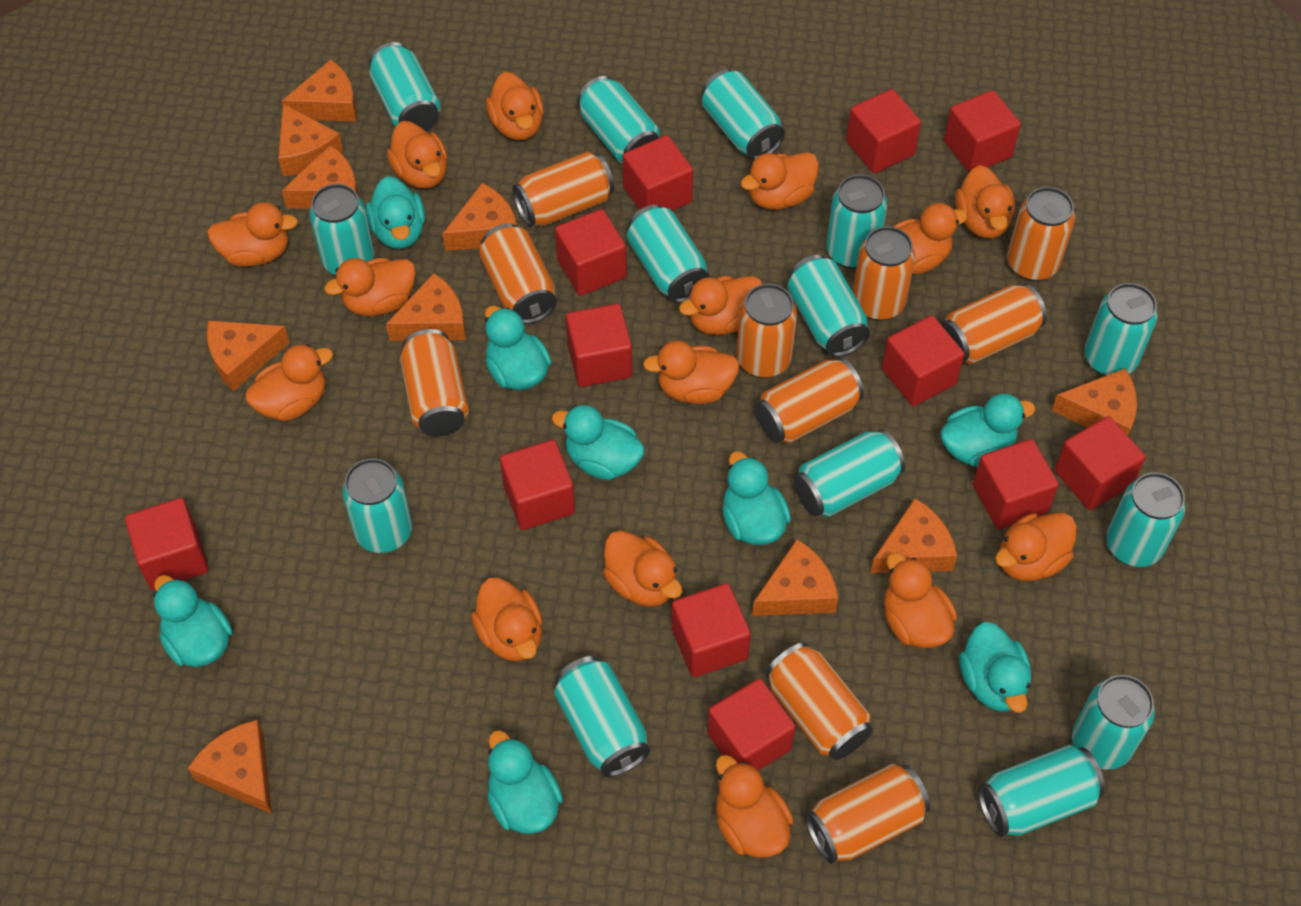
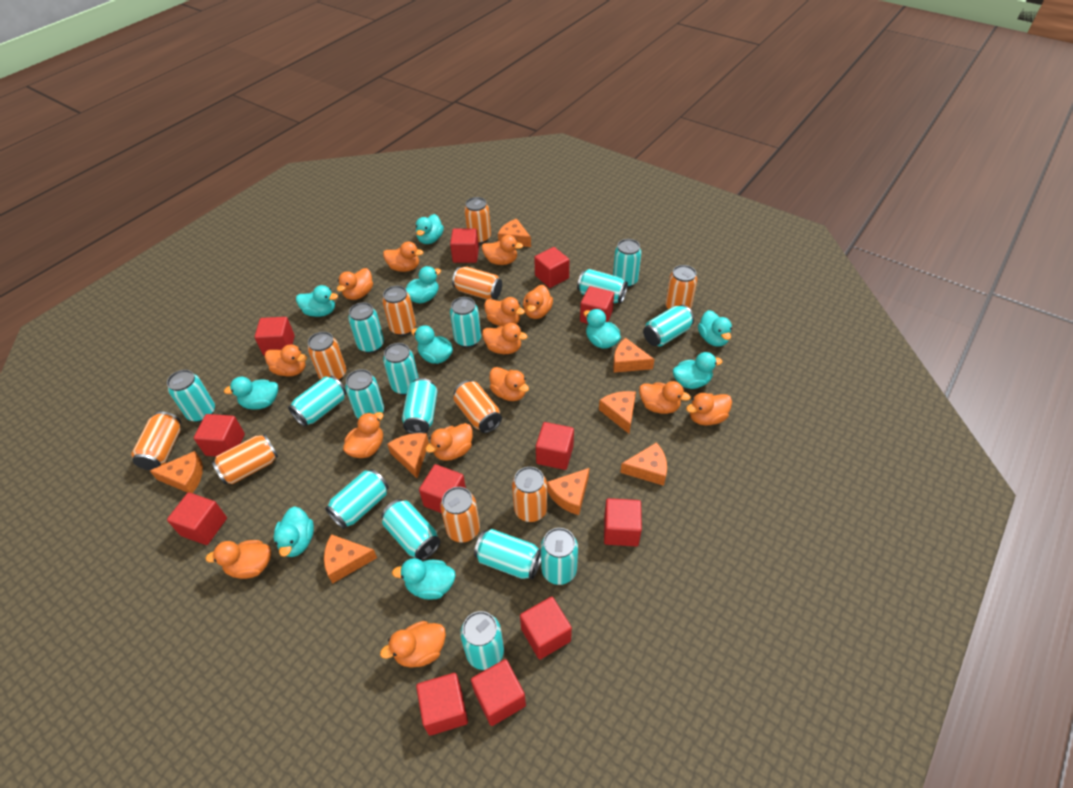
orange cheese: [188,720,272,814] [207,320,290,391] [278,104,343,176] [282,60,357,122] [282,145,359,208] [386,273,466,341] [443,183,517,251] [752,539,838,616] [871,498,957,573] [1051,368,1137,435] = 10 -> [150,451,203,493] [324,534,377,584] [387,433,429,479] [498,219,531,247] [547,468,589,515] [599,391,636,434] [613,338,655,373] [620,442,667,486] = 8
orange duck: [207,202,298,267] [245,344,333,421] [324,258,416,316] [387,121,447,189] [471,578,543,662] [486,72,544,140] [603,530,682,607] [643,341,740,404] [679,276,762,335] [716,755,794,858] [741,152,819,210] [884,553,957,648] [893,203,968,274] [955,165,1015,238] [995,513,1077,581] = 15 -> [205,540,271,579] [265,345,307,377] [337,268,373,300] [343,412,384,458] [380,621,446,668] [383,241,424,272] [425,423,473,461] [482,235,523,265] [482,323,527,354] [484,297,525,326] [489,367,529,401] [523,285,553,319] [639,381,691,414] [686,393,732,426] = 14
turquoise can: [310,184,374,275] [342,459,412,553] [369,42,440,131] [554,656,650,777] [577,76,660,164] [627,205,710,303] [701,69,785,160] [787,255,870,357] [793,429,905,517] [826,174,888,269] [978,745,1105,837] [1072,675,1155,770] [1085,283,1158,376] [1106,473,1185,567] = 14 -> [167,370,215,422] [288,376,346,427] [325,469,389,529] [345,369,384,419] [348,302,384,353] [382,499,440,561] [383,343,419,395] [402,378,438,434] [450,297,481,348] [460,611,504,670] [474,529,541,579] [541,528,578,585] [577,269,628,303] [613,239,642,288] [643,305,694,347] = 15
turquoise duck: [153,575,232,667] [366,176,425,249] [485,306,551,390] [487,730,563,834] [552,405,645,480] [722,451,791,545] [940,393,1035,466] [959,622,1031,713] = 8 -> [224,377,278,410] [274,506,314,557] [296,285,338,317] [392,558,456,600] [406,266,441,303] [411,325,453,364] [416,214,444,244] [584,309,621,349] [673,352,722,389] [698,310,732,347] = 10

